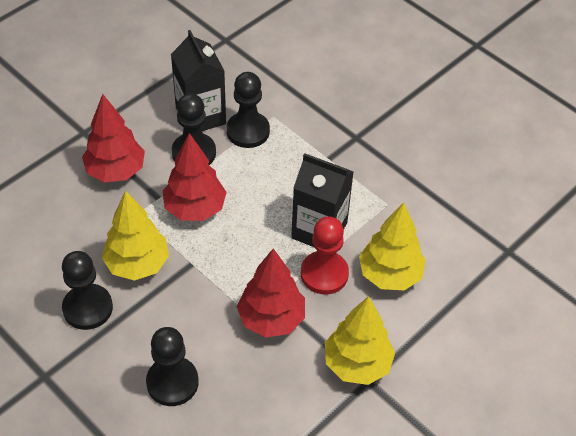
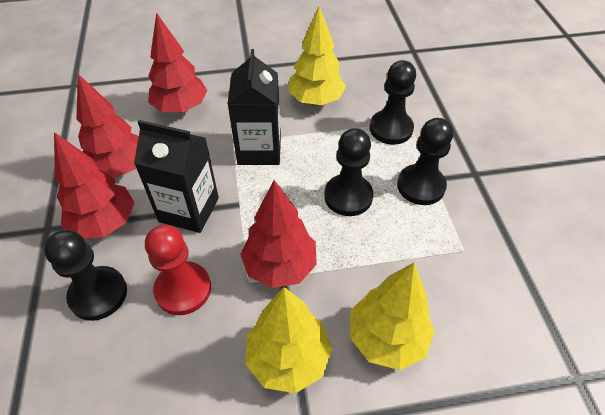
red tree: [82,94,145,182] [163,133,227,221] [237,248,305,337] = 3 -> [54,132,135,239] [76,74,139,179] [148,12,207,113] [240,180,317,288] = 4

